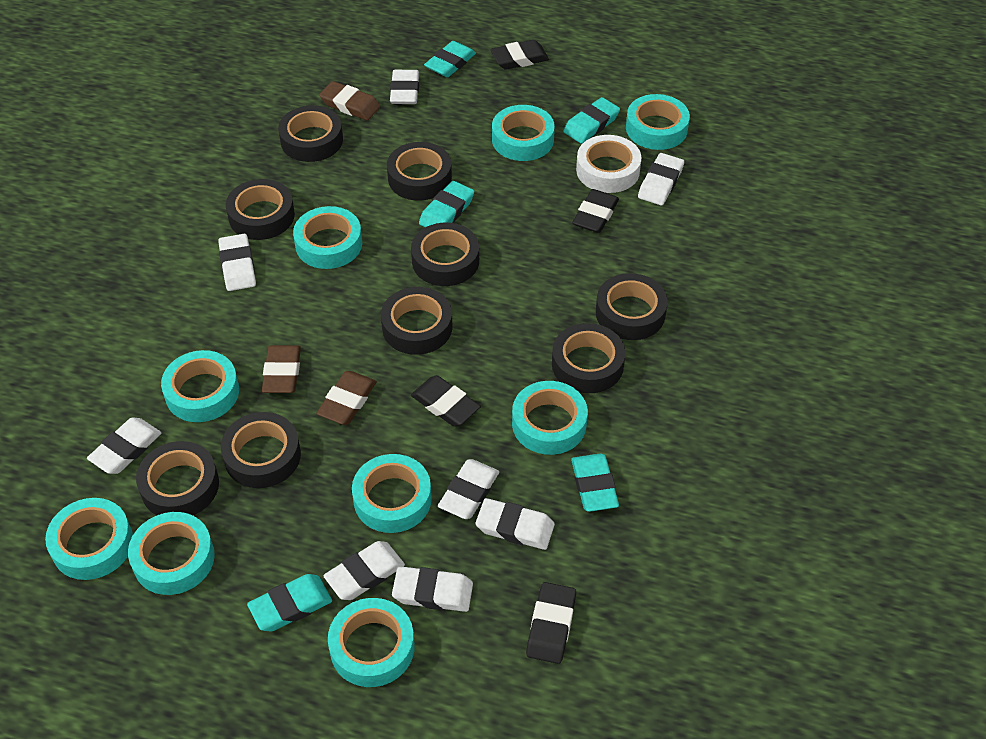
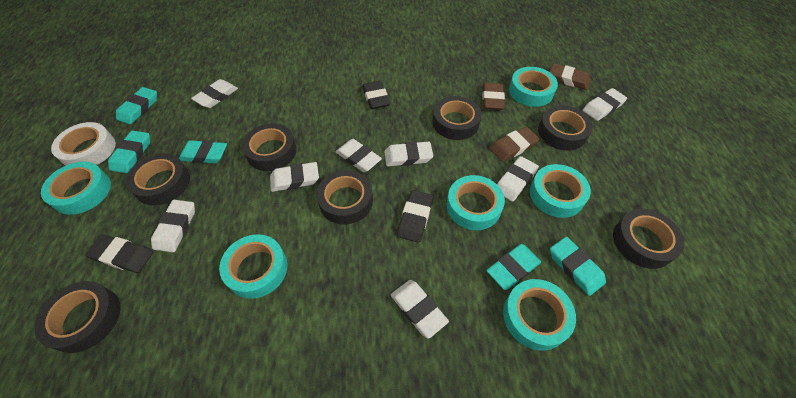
black eraser: [411,375,481,427] [490,40,549,70] [526,582,576,664] [572,189,619,233] = 4 -> [86,235,153,273] [362,81,390,109] [397,190,433,243] = 3
black tape: [136,441,219,515] [221,412,301,488] [226,179,295,240] [278,105,343,162] [381,287,452,355] [387,142,452,200] [411,223,479,286] [552,323,626,393] [596,273,668,340] = 9 -> [34,281,121,353] [126,153,190,205] [242,123,297,171] [316,170,373,224] [433,96,482,140] [538,105,593,150] [613,209,685,269] = 7
turquoise tape: [45,498,133,580] [128,512,215,595] [161,350,239,422] [293,206,362,269] [328,598,415,687] [352,454,432,533] [492,105,555,161] [512,381,588,455] [626,94,690,150] = 9 -> [41,162,111,215] [219,234,287,299] [446,175,505,230] [503,279,576,351] [509,67,558,107] [530,164,591,218] = 6

